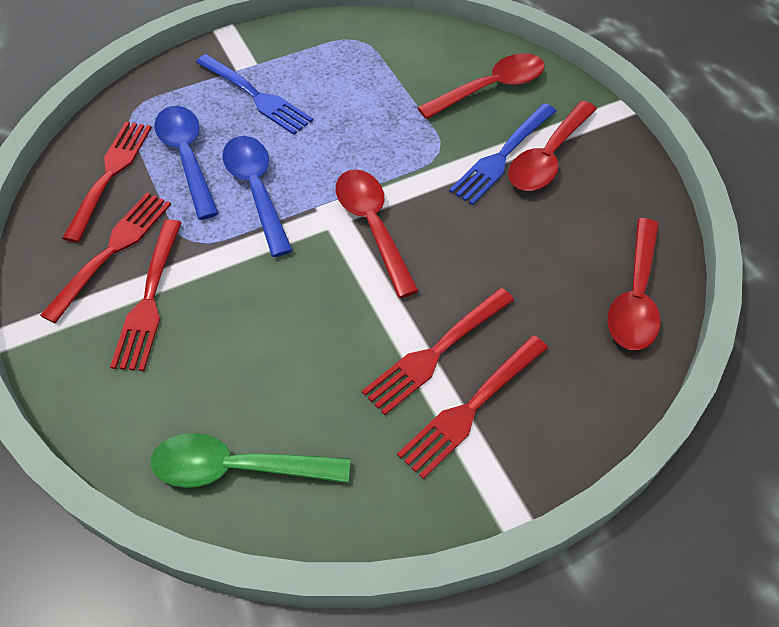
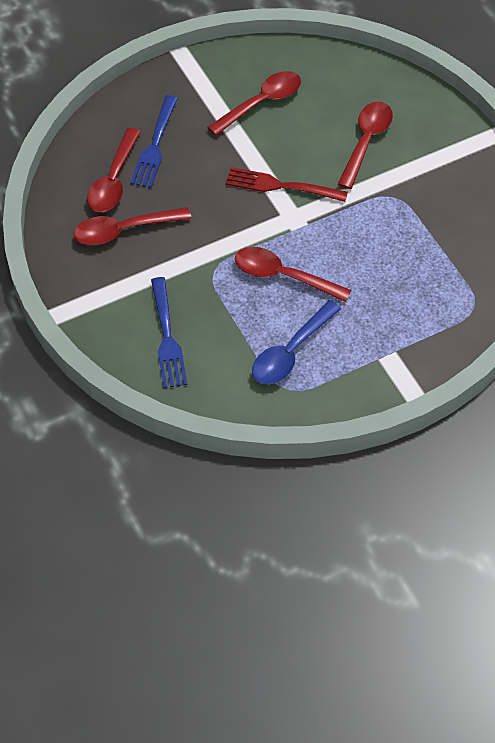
blue spoon: [154,106,219,220] [222,136,293,257] = 2 -> [252,300,341,385] = 1
green spoon: [151,433,350,488] = 1 -> none = 0
red fork: [40,193,171,323] [62,121,152,243] [110,219,182,371] [362,288,514,415] [397,335,548,479] = 5 -> [225,167,348,202] = 1
red spoon: [336,170,419,298] [417,53,545,119] [508,101,597,191] [608,218,660,351] = 4 -> [74,207,192,245] [87,128,141,212] [207,71,301,136] [235,247,351,302] [337,101,393,189] = 5

